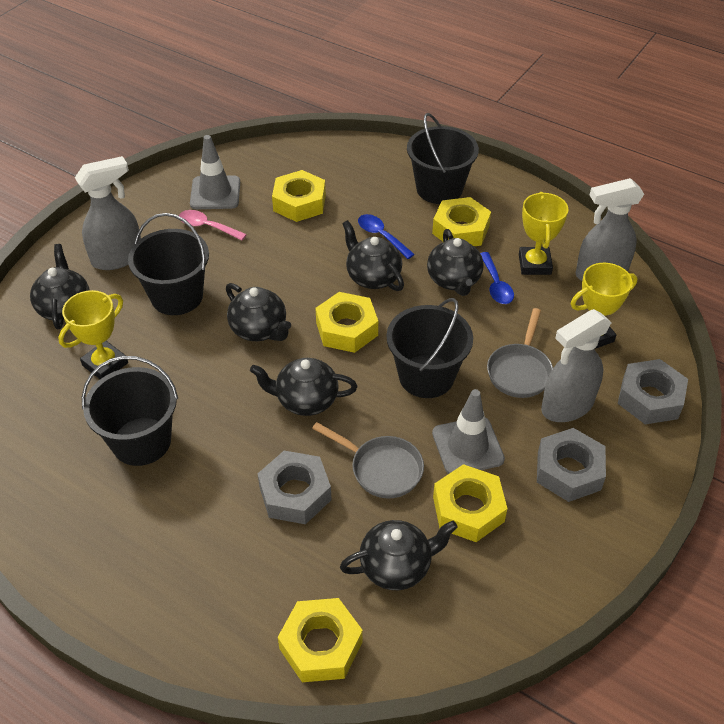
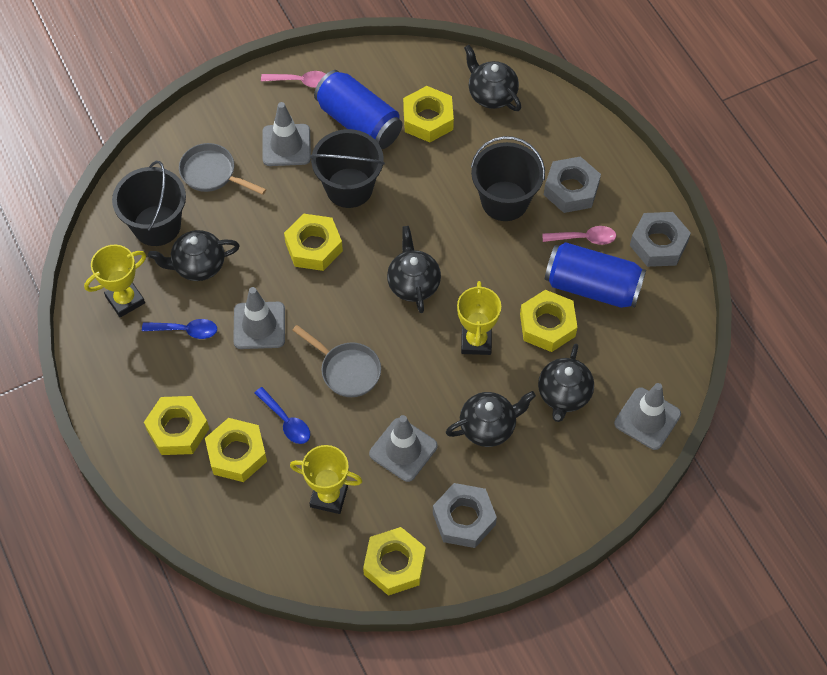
black bucket: [82,356,178,466] [128,213,209,315] [387,298,473,398] [407,113,479,204] = 4 -> [112,161,186,246] [310,129,385,208] [471,136,545,221] = 3
black teapot: [30,244,90,329] [226,283,291,341] [250,358,357,416] [340,520,458,590] [342,220,404,291] [427,229,484,296] = 6 -> [148,230,240,281] [387,226,441,313] [446,391,536,447] [464,45,521,111] [538,344,594,422] = 5
blue can: none = 0 -> [314,70,402,149] [545,242,646,308] = 2
grey spray bottle: [75,156,141,270] [541,309,612,422] [576,178,644,281] = 3 -> none = 0
grey traffic cone: [190,135,240,209] [432,389,505,474] = 2 -> [233,287,285,349] [262,102,311,166] [369,415,438,482] [614,383,681,450] = 4
pink spoon: [179,210,247,240] = 1 -> [261,71,326,88] [542,226,616,245] = 2
yellow nut: [272,170,326,222] [278,598,363,682] [315,292,378,353] [432,197,491,246] [433,464,507,542] = 5 -> [144,396,209,455] [205,418,267,482] [284,214,343,271] [363,527,426,596] [403,86,454,142] [520,290,577,352] = 6

